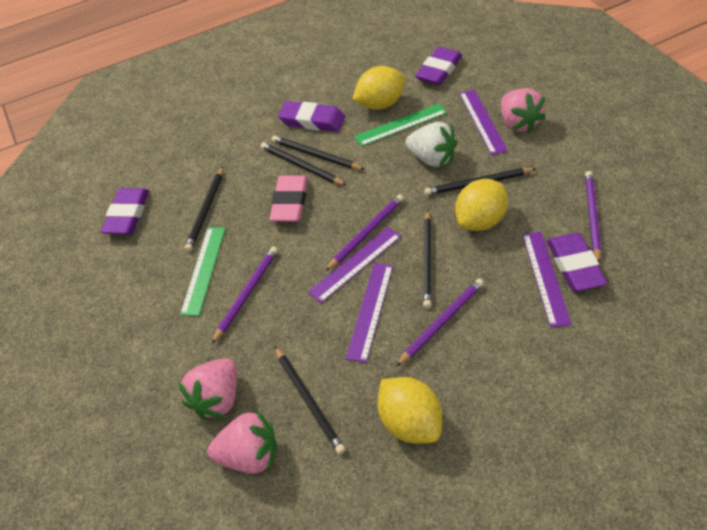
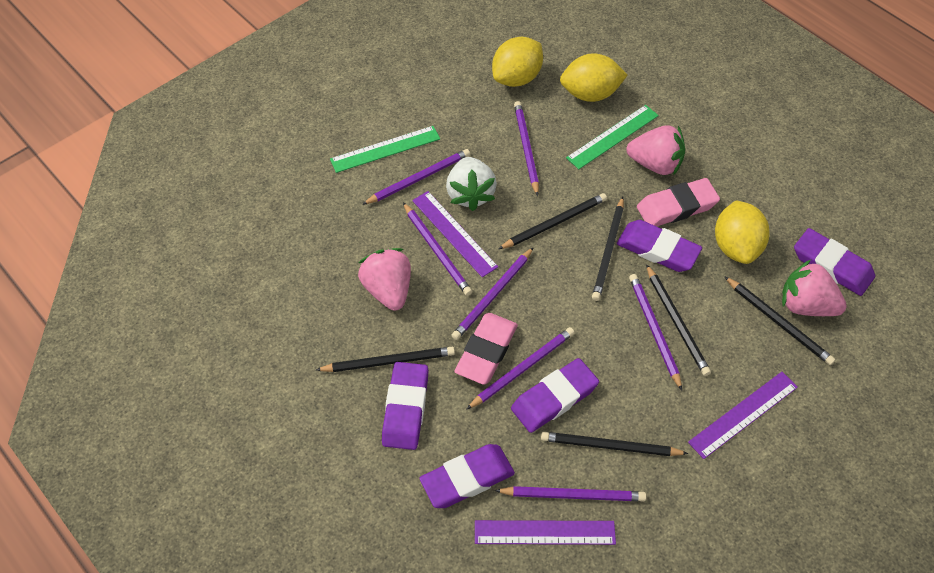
pink eraser: [270,176,308,222] = 1 -> [454,313,518,385] [637,178,720,226] = 2
purple eraser: [101,188,149,234] [278,101,345,132] [415,47,462,85] [547,233,607,291] = 4 -> [382,362,429,450] [419,444,515,508] [511,358,599,433] [617,220,702,272] [794,228,875,296] = 5
purple pencil: [212,247,278,344] [326,194,404,271] [396,278,484,366] [585,171,601,262] = 4 -> [362,149,470,205] [403,202,472,296] [451,247,534,340] [466,327,574,410] [495,486,646,501] [514,101,539,196] [629,274,682,390] = 7
purple ruler: [308,227,401,303] [346,263,393,363] [459,90,508,155] [522,232,571,327] = 4 -> [412,191,498,277] [475,520,616,545] [688,372,798,459] = 3

